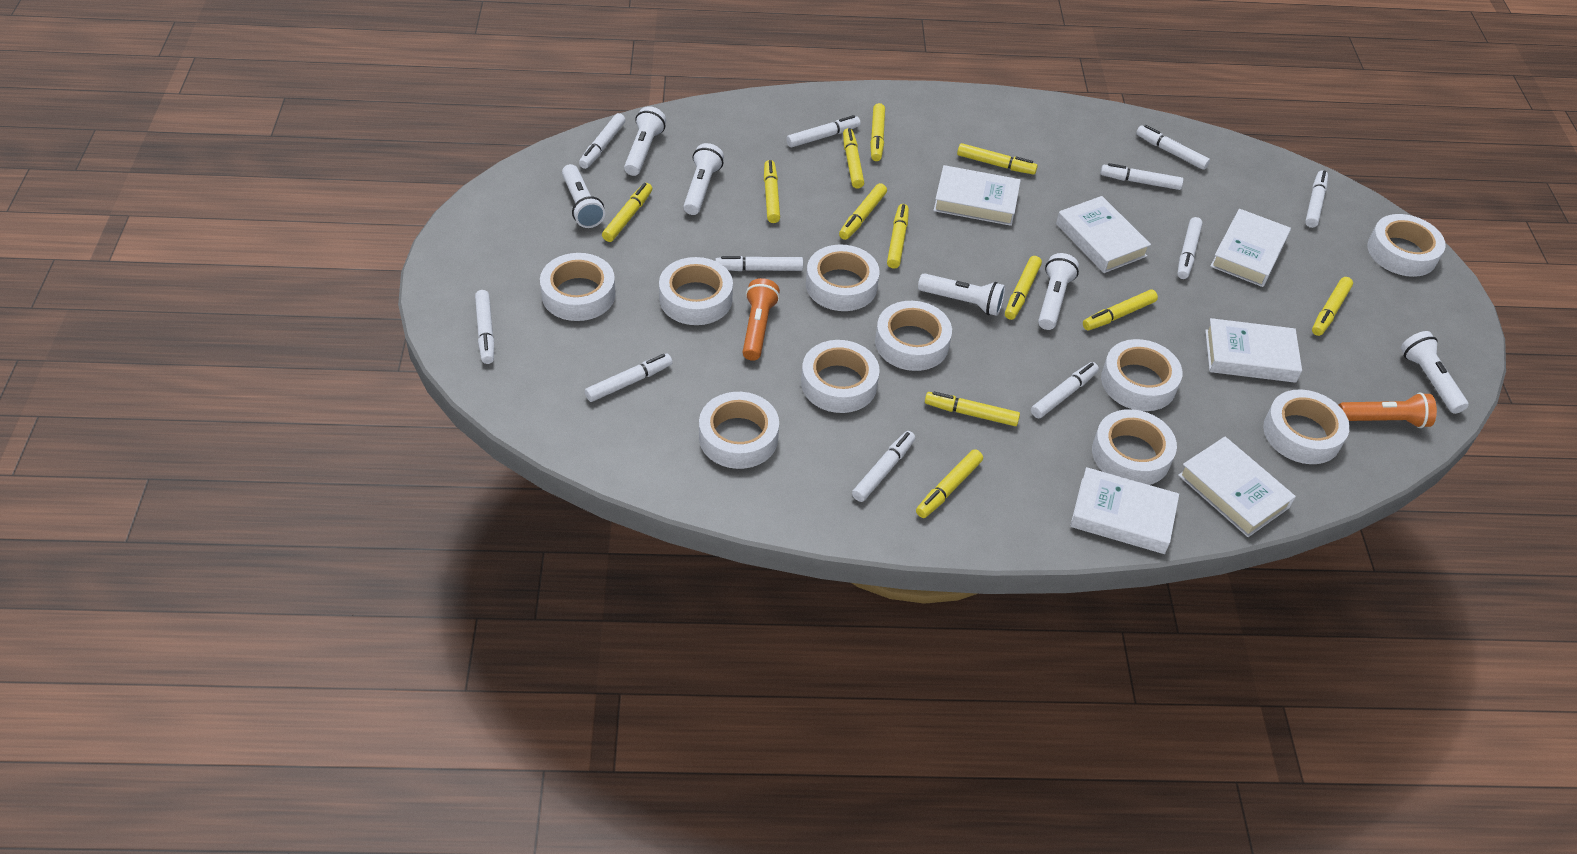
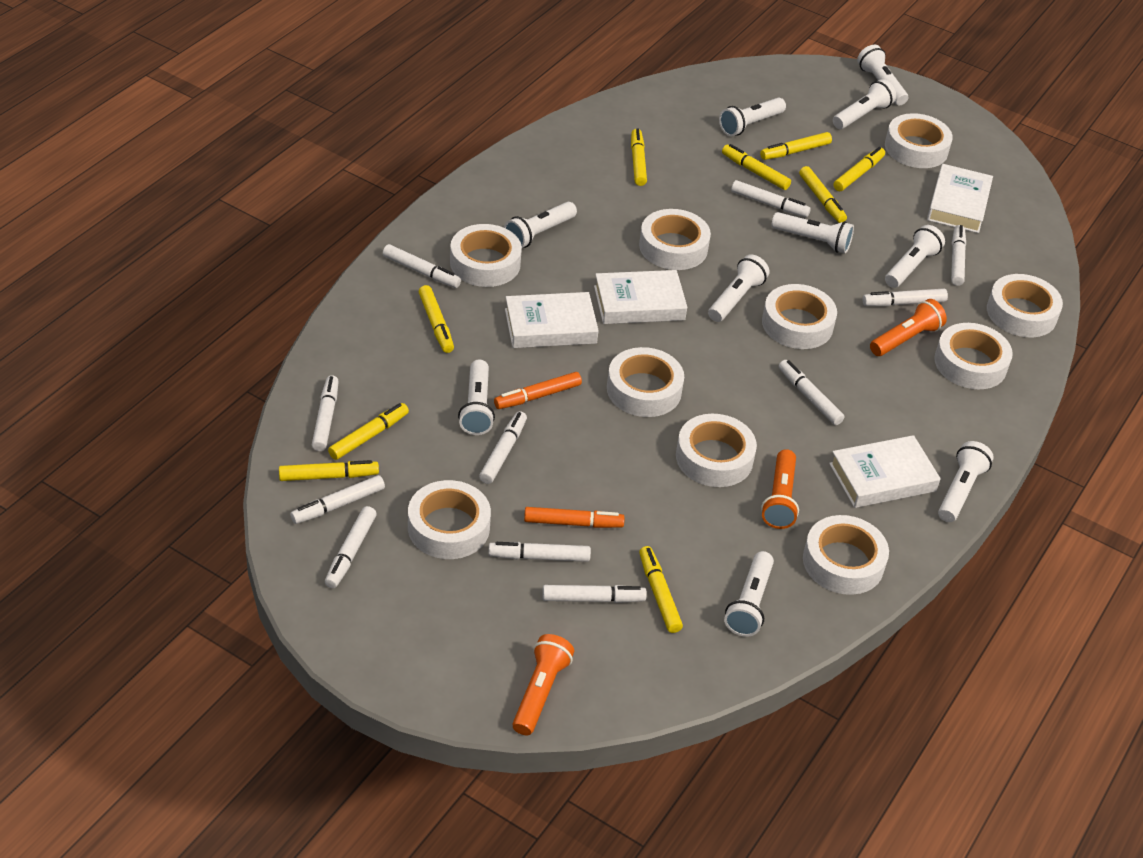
orange flashlight: [742,278,780,361] [1339,392,1437,428] = 2 -> [512,634,574,735] [761,449,799,529] [870,299,947,356] = 3
orange marker: none = 0 -> [494,372,582,409] [524,507,625,528] = 2
white book: [933,165,1021,226] [1056,196,1151,273] [1070,467,1179,554] [1178,437,1296,537] [1205,318,1302,383] [1210,209,1291,287] = 6 -> [505,292,599,348] [594,270,688,324] [829,435,941,508] [927,164,993,233] = 4
white flashlight: [562,164,605,228] [624,106,666,176] [683,143,724,215] [918,273,1005,316] [1038,253,1079,330] [1401,331,1468,414] = 6 -> [458,359,495,435] [504,202,577,248] [708,254,769,322] [719,98,786,136] [724,551,774,637] [771,212,854,253] [833,79,896,129] [857,45,908,106] [885,225,945,288] [938,441,994,522] = 10
yellow marker: [602,183,652,242] [764,160,780,223] [839,183,887,240] [843,128,864,189] [870,103,885,161] [887,204,909,269] [916,449,983,518] [925,391,1020,426] [957,143,1038,175] [1005,256,1042,320] [1083,289,1158,330] [1312,277,1353,336] = 12 -> [279,460,379,481] [328,403,409,460] [419,285,454,353] [631,129,647,186] [639,546,683,633] [722,144,791,190] [760,132,832,160] [799,166,847,223] [833,147,885,191] = 9

